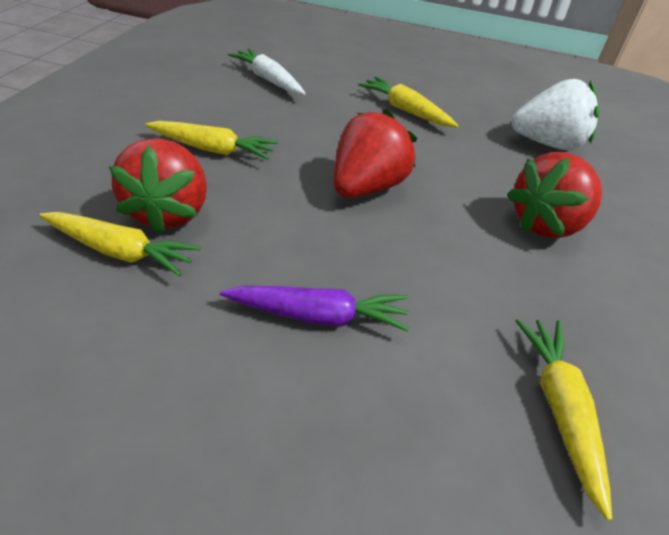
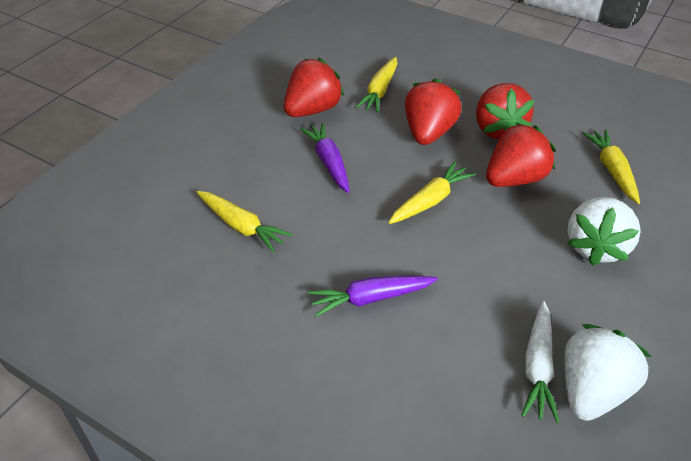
purple carrot: [220,286,410,331] = 1 -> [300,122,350,193] [308,276,438,317] = 2
red strawberry: [109,138,207,234] [334,109,417,198] [507,152,602,238] = 3 -> [284,58,344,117] [405,78,462,145] [476,83,535,139] [486,123,556,187] = 4
white strawberry: [511,79,600,150] = 1 -> [564,324,651,421] [567,197,641,266] = 2

